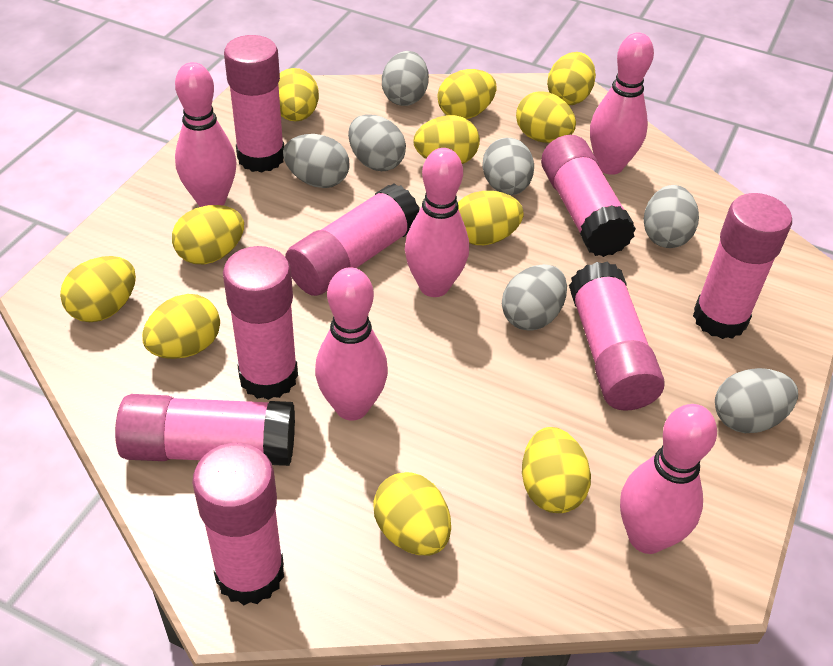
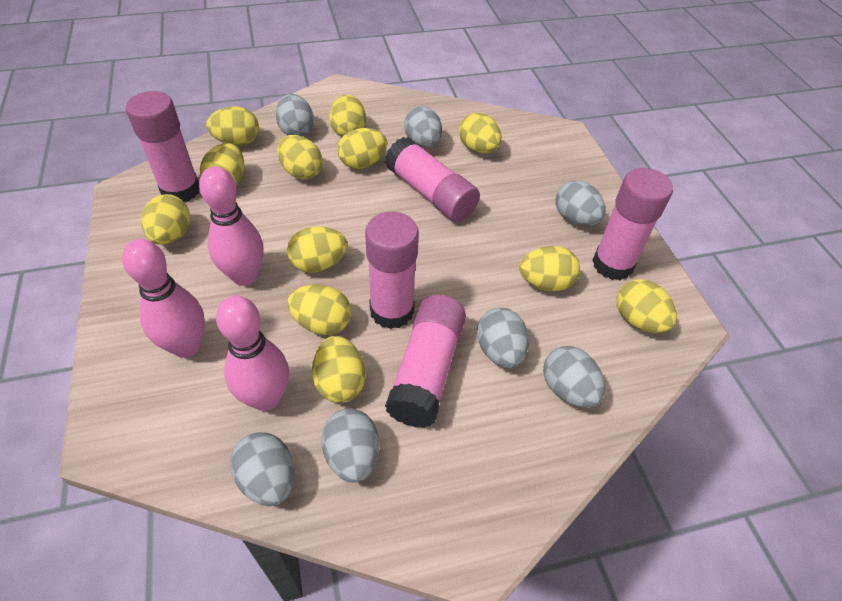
pink bowling pin: [175,62,237,207] [315,267,388,420] [405,148,469,297] [590,33,654,175] [620,404,717,554] = 5 -> [122,239,205,358] [199,166,263,286] [216,295,289,411] = 3
pink glue stick: [115,394,295,466] [192,443,284,605] [223,246,298,400] [224,35,284,173] [285,183,420,296] [541,135,636,257] [569,262,665,411] [693,193,792,339] = 8 -> [126,91,199,201] [365,212,419,329] [385,137,480,222] [385,295,466,428] [592,168,673,280] = 5
yellow egg: [60,256,136,322] [142,294,220,359] [172,205,244,264] [278,68,319,121] [373,472,451,555] [414,115,480,164] [437,69,497,119] [458,191,524,245] [516,91,576,143] [522,427,591,513] [547,52,596,105] = 11 -> [141,194,190,245] [200,143,244,185] [206,106,259,145] [277,135,323,180] [287,226,347,272] [287,285,352,335] [312,336,365,403] [329,94,366,137] [337,128,387,169] [459,113,502,154] [519,246,580,291] [617,279,677,333] = 12

